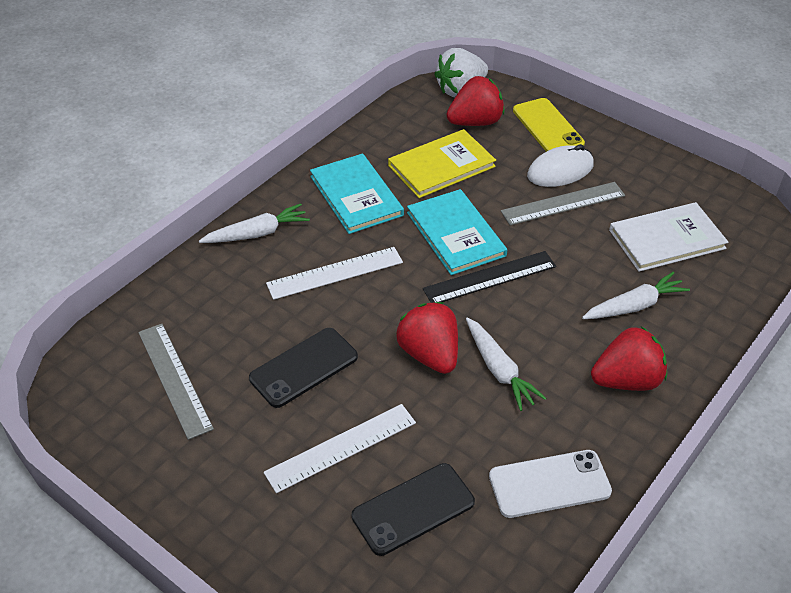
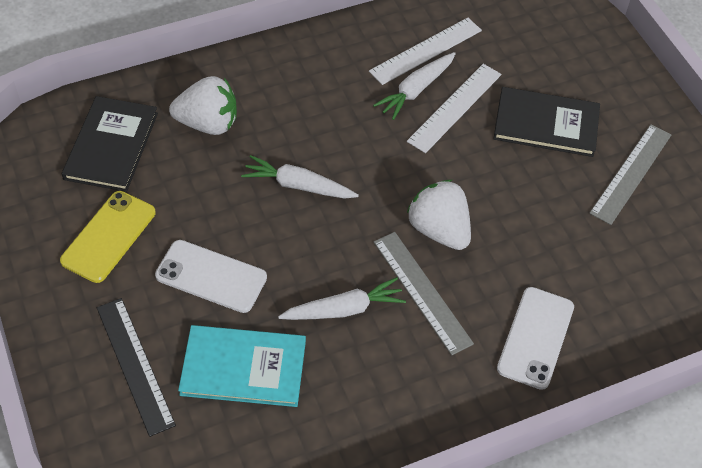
black book: none = 0 -> [62,96,158,192] [493,87,600,157] = 2
black phone: [249,328,358,408] [352,463,475,556] = 2 -> none = 0
red strawberry: [396,302,458,374] [447,76,505,126] [591,326,667,391] = 3 -> none = 0
turquoise book: [310,154,404,234] [407,189,507,275] = 2 -> [178,325,306,407] = 1
white book: [609,202,729,272] = 1 -> none = 0
white mouse: [527,144,594,187] = 1 -> none = 0
white phone: [489,450,612,518] = 1 -> [155,240,267,313] [497,287,574,390] = 2
white strawberry: [434,48,488,97] = 1 -> [169,76,237,135] [407,180,471,250] = 2
yellow book: [388,129,496,198] = 1 -> none = 0

